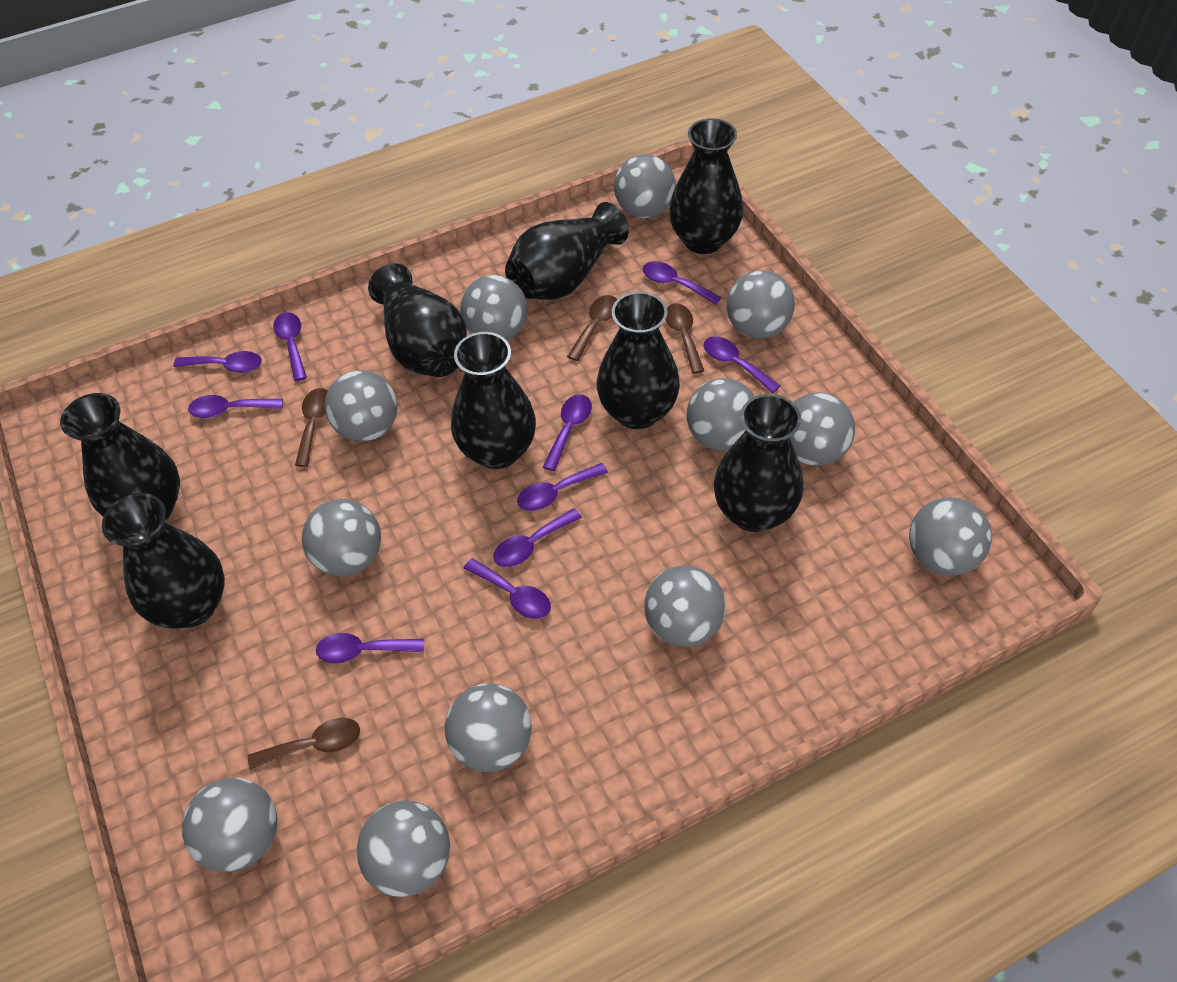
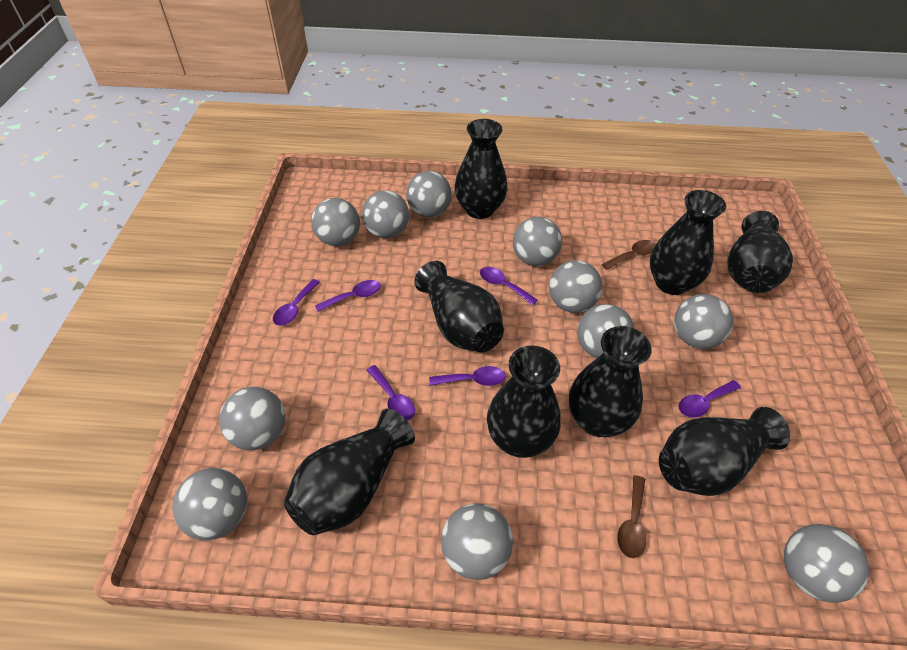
brown spoon: [248,718,360,769] [295,388,328,467] [567,295,617,361] [665,304,704,374] = 4 -> [602,240,656,270] [617,475,647,558] = 2
grey ball: [182,778,277,872] [302,499,381,576] [325,370,397,442] [357,800,450,897] [445,683,532,772] [460,275,527,340] [614,154,676,218] [644,565,726,647] [687,378,755,451] [727,270,795,339] [790,393,855,466] [909,497,992,576] = 12 -> [172,468,247,540] [219,387,285,450] [311,198,360,246] [362,190,409,238] [406,171,452,218] [441,503,513,580] [513,217,562,266] [549,260,602,313] [577,304,635,358] [674,294,733,349] [784,524,869,603] = 11
purple spoon: [174,351,262,373] [188,395,283,418] [273,312,307,381] [316,633,424,663] [464,558,551,619] [493,508,582,567] [517,463,608,511] [543,394,592,471] [643,261,721,305] [704,336,780,393] = 10 -> [273,279,320,326] [315,280,381,312] [367,365,415,421] [429,366,506,386] [480,267,538,305] [679,380,741,418] = 6

